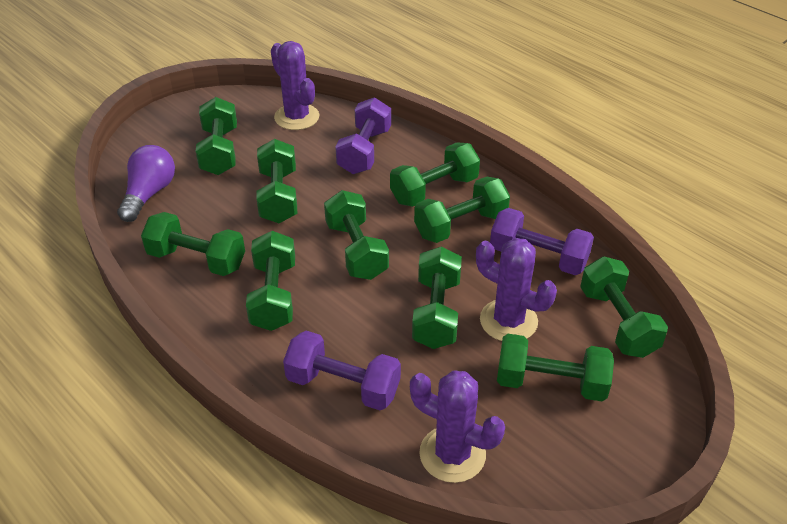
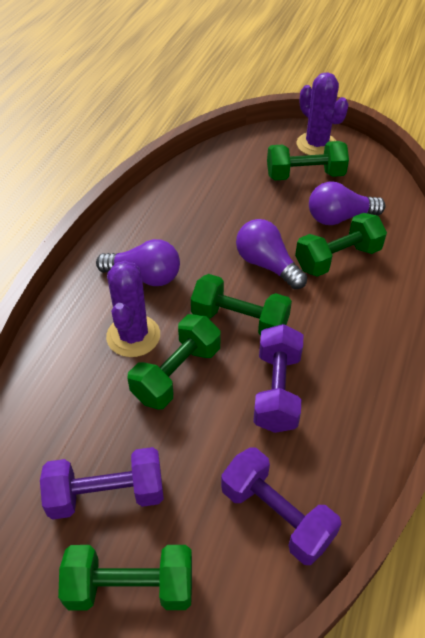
green dumbbell: [141,212,245,276] [196,97,237,175] [246,231,295,331] [256,139,297,223] [324,190,389,280] [390,142,480,207] [412,246,462,349] [414,177,510,243] [497,334,614,401] [580,257,668,358] = 10 -> [58,545,192,610] [128,314,221,409] [191,274,292,336] [267,141,349,180] [295,213,387,277] = 5
purple cactus: [271,41,320,130] [410,370,505,483] [476,238,557,341] = 3 -> [106,261,160,357] [296,72,349,155] = 2
purple light bulb: [117,145,175,222] = 1 -> [96,239,180,286] [236,219,307,289] [309,182,386,225] = 3

